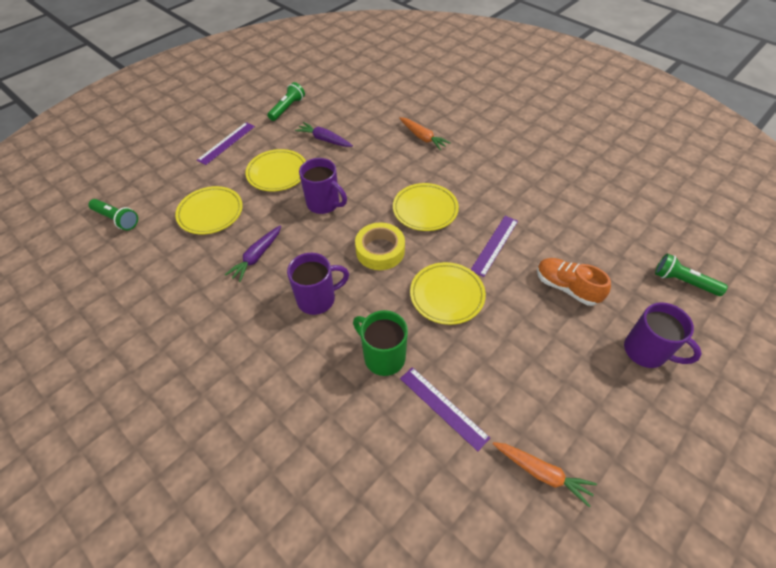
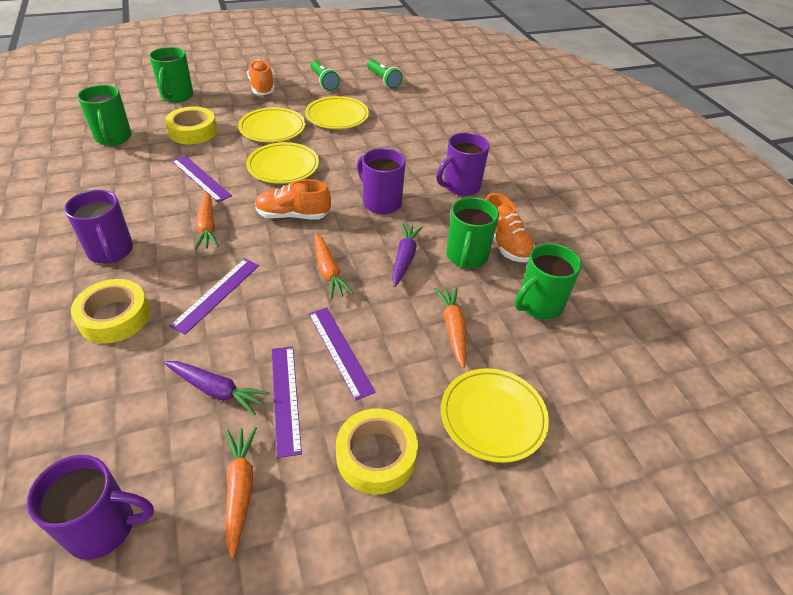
green flashlight: [88,199,138,230] [267,82,305,121] [655,254,728,296] = 3 -> [310,60,340,91] [367,59,403,89] = 2
green mug: [353,310,408,376] = 1 -> [77,85,132,146] [149,47,193,102] [446,197,499,269] [515,243,582,320] = 4
orange carrot: [399,117,451,150] [493,442,597,508] = 2 -> [195,192,219,250] [226,427,257,558] [315,233,354,299] [434,287,466,368] = 4
orange shoe: [537,258,611,306] = 1 -> [247,60,275,95] [255,179,331,220] [485,193,535,262] = 3
purple mug: [287,253,349,315] [299,158,347,214] [624,302,702,368] = 3 -> [26,455,154,560] [64,190,133,264] [357,148,406,214] [437,133,490,196] = 4
purple ruler: [197,122,255,165] [400,367,490,451] [471,216,518,277] = 3 -> [169,259,259,335] [172,156,232,202] [272,346,302,458] [309,308,376,401] = 4
yellow tape: [355,222,405,270] = 1 -> [71,279,150,343] [165,106,217,144] [336,408,418,494] = 3

